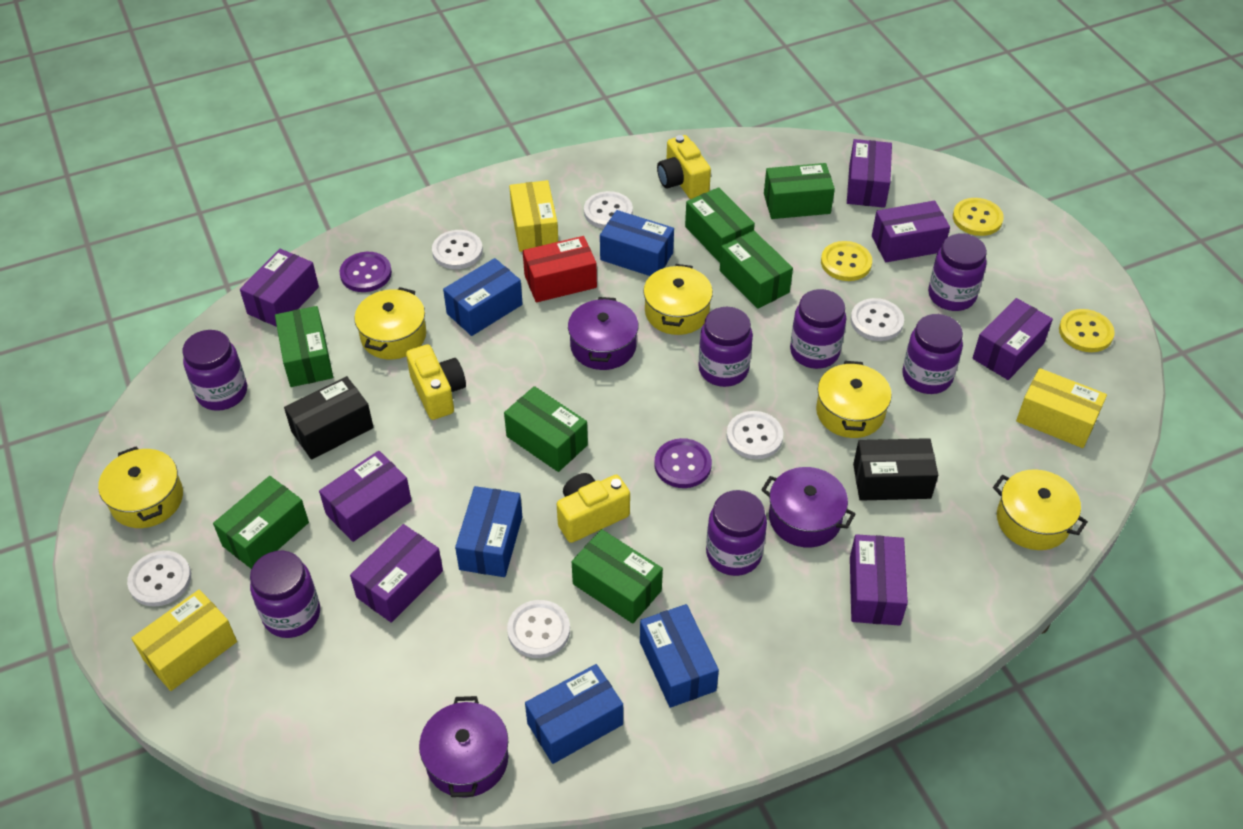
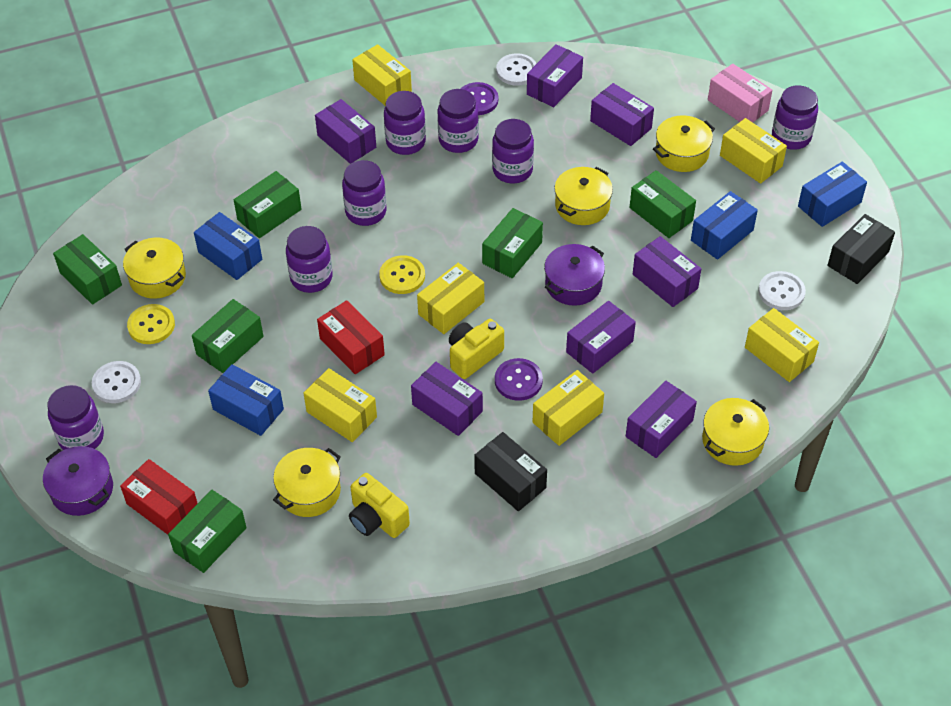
blue box: [443,258,523,336] [455,486,522,577] [525,664,623,764] [600,210,674,276] [640,604,719,708] = 5 -> [194,212,262,280] [208,364,284,436] [691,191,758,260] [798,162,867,227] = 4
green box: [213,476,309,569] [275,306,333,387] [504,386,588,472] [572,529,663,624] [685,187,755,263] [720,230,793,309] [764,163,835,219] = 7 -> [53,234,122,305] [168,490,247,573] [192,299,264,373] [234,171,302,238] [482,208,543,278] [630,170,696,238] = 6
pink box: none = 0 -> [708,64,772,123] = 1
purple pot: [419,696,508,798] [568,297,638,370] [761,467,855,548] = 3 -> [43,446,113,516] [544,244,605,306] = 2
red box: [523,236,597,302] = 1 -> [120,459,198,535] [317,300,385,374] = 2
white button: [127,551,191,606] [432,230,483,269] [507,600,570,658] [584,191,633,229] [726,411,783,459] [851,298,904,341] = 6 -> [92,361,141,403] [496,53,536,86] [758,271,806,310] = 3
yellow box: [131,590,237,691] [509,180,558,252] [1016,368,1107,448] = 3 -> [304,368,377,442] [352,44,412,106] [417,263,484,334] [532,370,604,446] [720,118,787,184] [745,308,819,382] = 6
yellow button: [821,241,872,281] [953,198,1004,236] [1059,309,1115,352] = 3 -> [127,304,175,344] [379,255,425,294] = 2
yellow camera: [406,344,466,420] [557,473,630,543] [657,135,711,199] = 3 -> [349,473,410,538] [449,319,504,379] = 2

